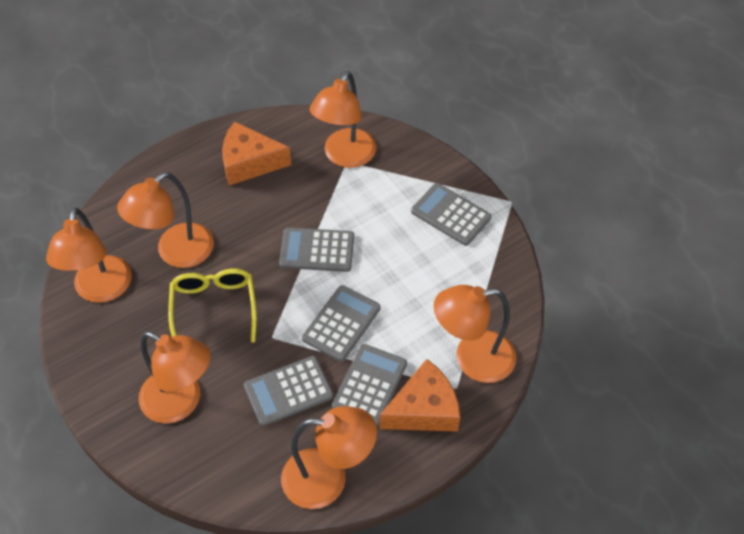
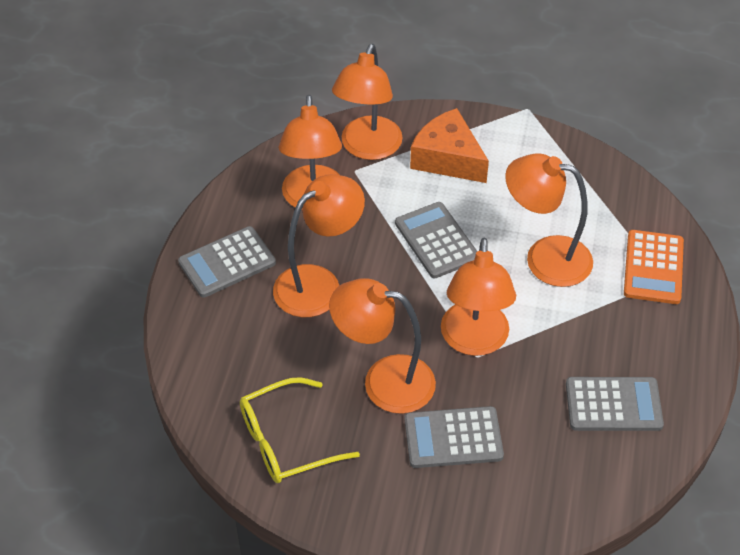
grey calculator: [244,356,333,426] [279,227,354,272] [302,285,380,362] [332,344,407,426] [411,183,492,246] = 5 -> [178,226,276,298] [395,202,477,278] [404,406,504,468] [566,377,664,431] = 4
orange calculator: none = 0 -> [624,230,684,304] = 1
orange cheese: [222,122,291,186] [380,359,460,432] = 2 -> [410,108,489,183] = 1

